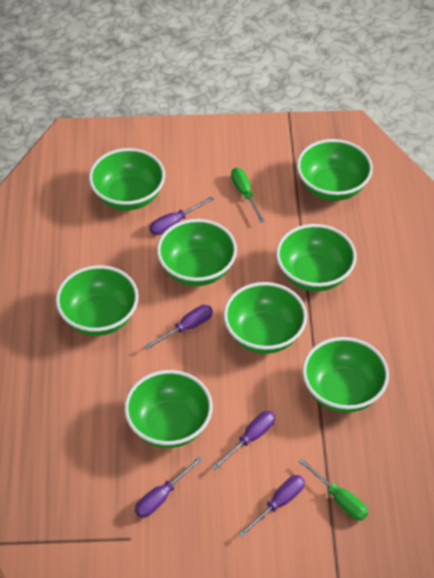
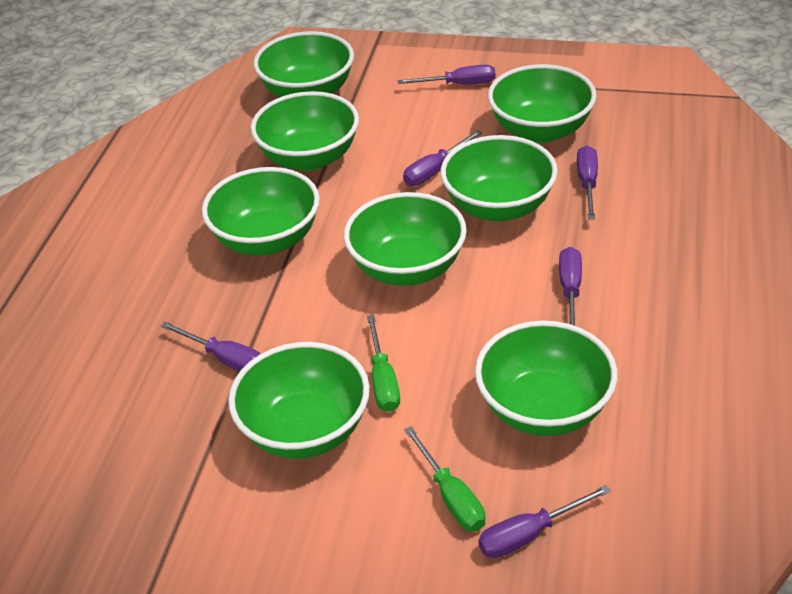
purple screwdriver: [135,457,203,518] [144,305,213,350] [149,197,214,235] [212,411,275,470] [239,475,305,537] = 5 -> [161,321,261,372] [398,65,495,85] [403,130,482,186] [479,485,611,558] [559,247,582,326] [577,146,598,220] = 6

